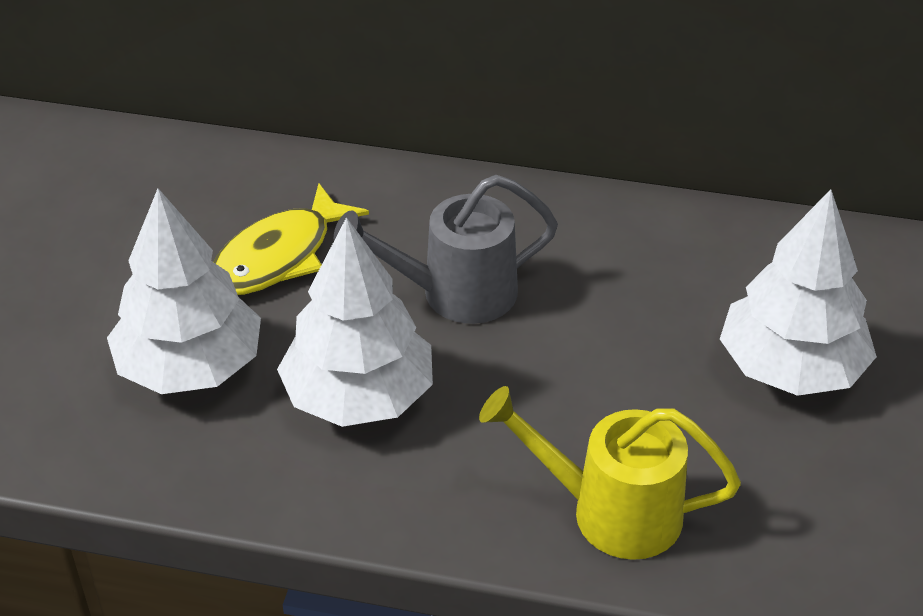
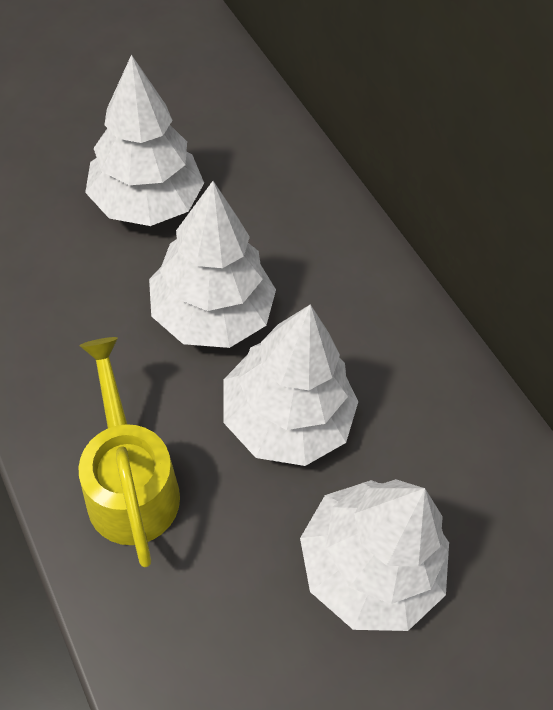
grey watering can: [334,175,558,324] = 1 -> none = 0
white tree: [107,188,261,394] [277,217,433,427] [720,189,877,396] = 3 -> [85,55,204,226] [149,181,276,348] [223,304,359,466] [300,479,449,631] = 4
yellow fish: [213,184,369,295] = 1 -> none = 0

